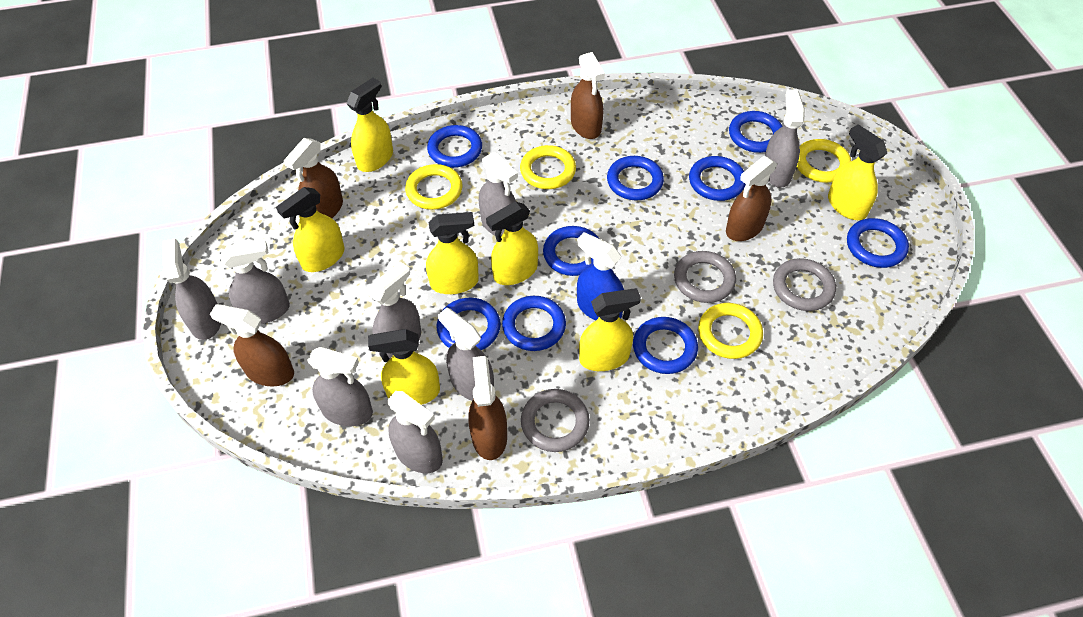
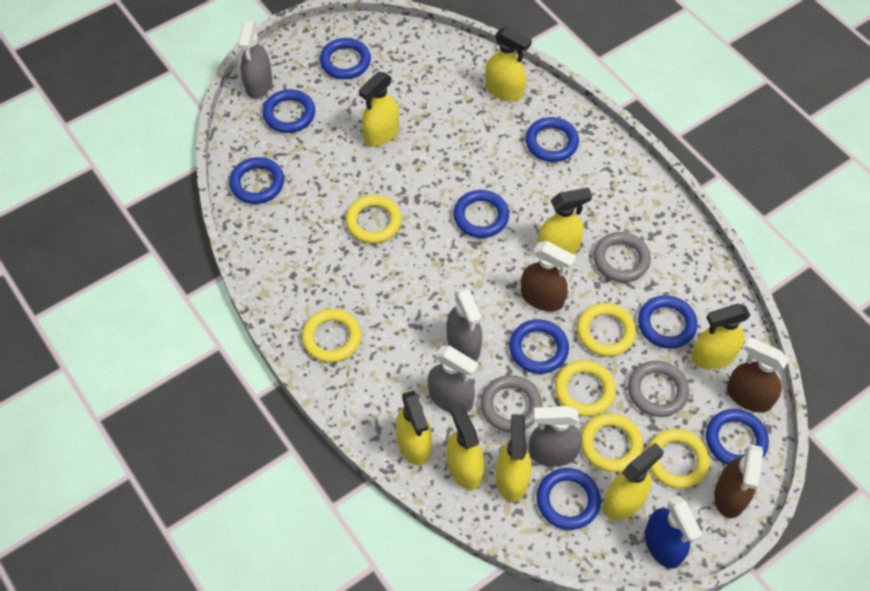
brown spray bottle: [210,304,294,387] [284,138,343,218] [468,356,507,460] [571,52,605,139] [726,156,777,241] = 5 -> [521,241,576,312] [714,444,763,518] [727,337,788,413] = 3
grey spray bottle: [163,238,221,340] [221,239,290,324] [307,347,373,426] [369,262,421,359] [387,391,443,474] [438,308,494,401] [479,152,518,236] [765,89,805,188] = 8 -> [238,21,272,99] [428,346,479,413] [447,287,482,361] [528,406,582,467] = 4
yellow ring: [405,164,462,210] [520,145,576,189] [698,303,763,359] [797,139,851,183] = 4 -> [302,309,361,363] [346,195,402,243] [555,360,616,417] [577,303,636,357] [581,413,643,472] [648,429,710,489] = 6
yellow spray bottle: [276,187,345,272] [346,77,393,172] [368,329,440,405] [426,212,479,294] [486,201,538,285] [579,288,641,371] [828,124,887,220] = 7 -> [359,72,399,147] [396,390,432,466] [447,404,485,490] [485,27,532,101] [496,414,532,502] [537,187,592,254] [603,443,663,520] [691,304,751,369] = 8

